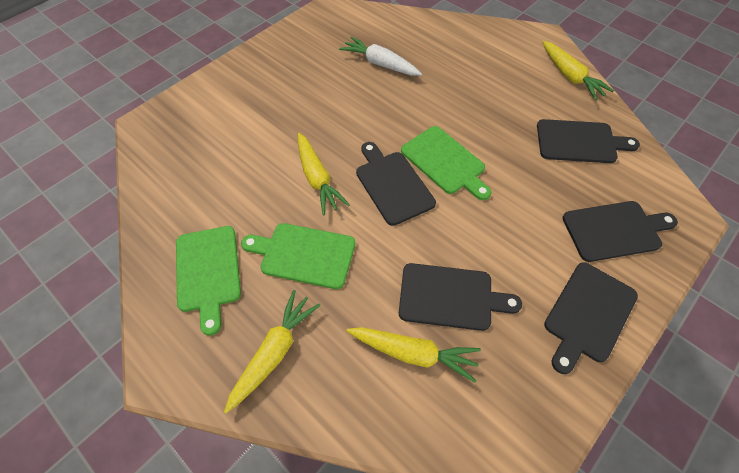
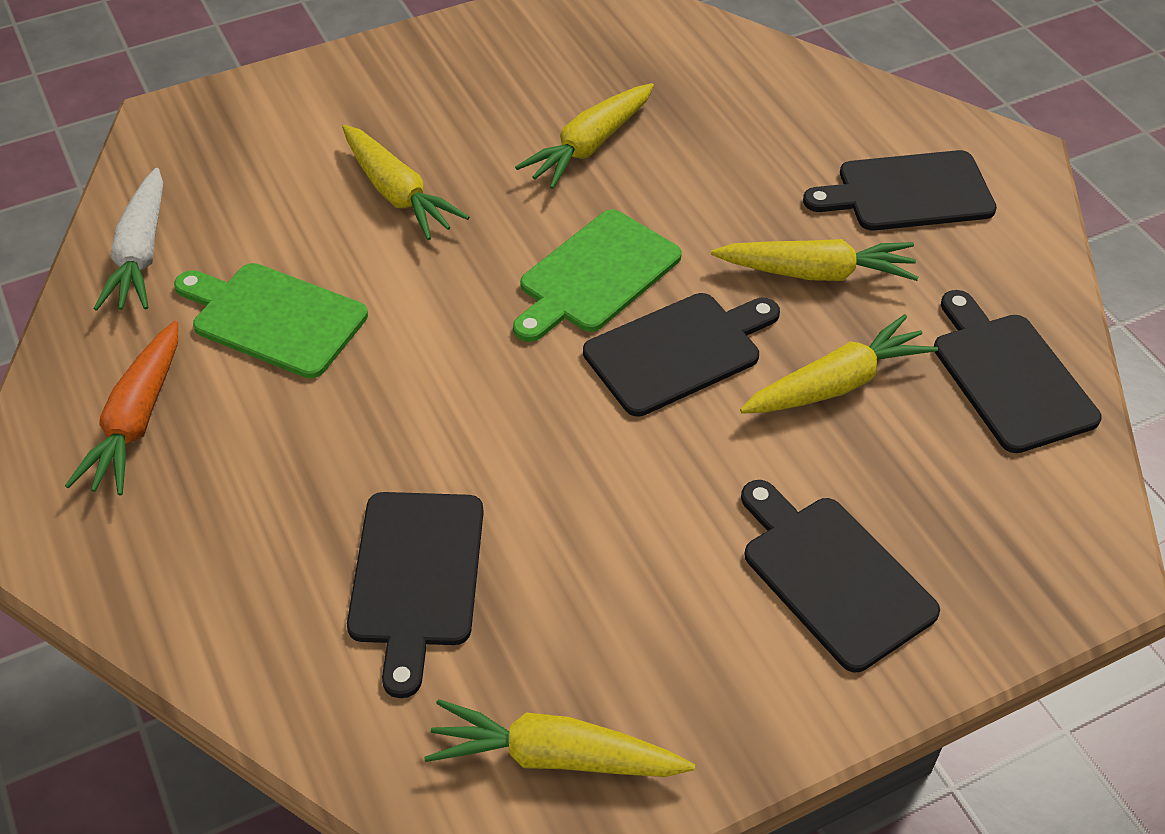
green cutting board: [176,226,241,336] [241,223,355,289] [401,126,491,200] = 3 -> [174,263,368,379] [513,209,682,342] = 2
orange carrot: none = 0 -> [65,321,178,496] = 1
yellow carrot: [224,290,321,414] [298,133,350,215] [347,327,481,382] [542,41,614,100] = 4 -> [342,125,469,240] [424,699,695,777] [515,83,654,189] [711,239,919,281] [740,314,938,414] = 5

